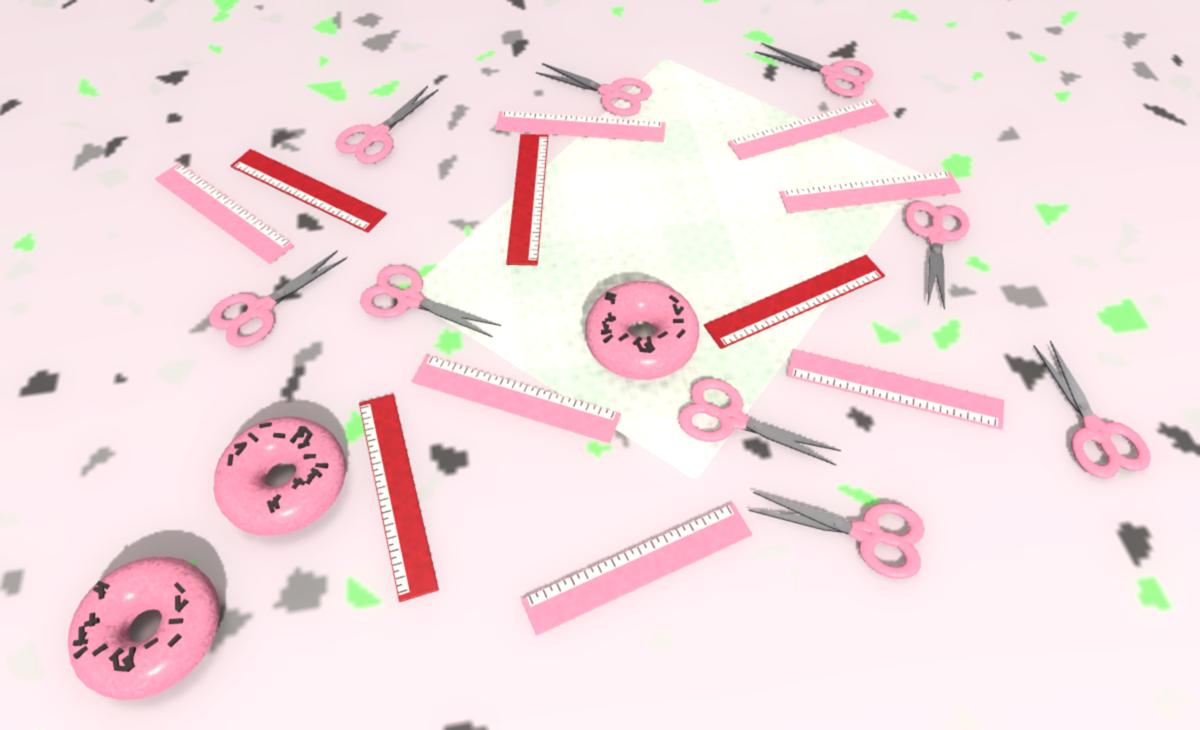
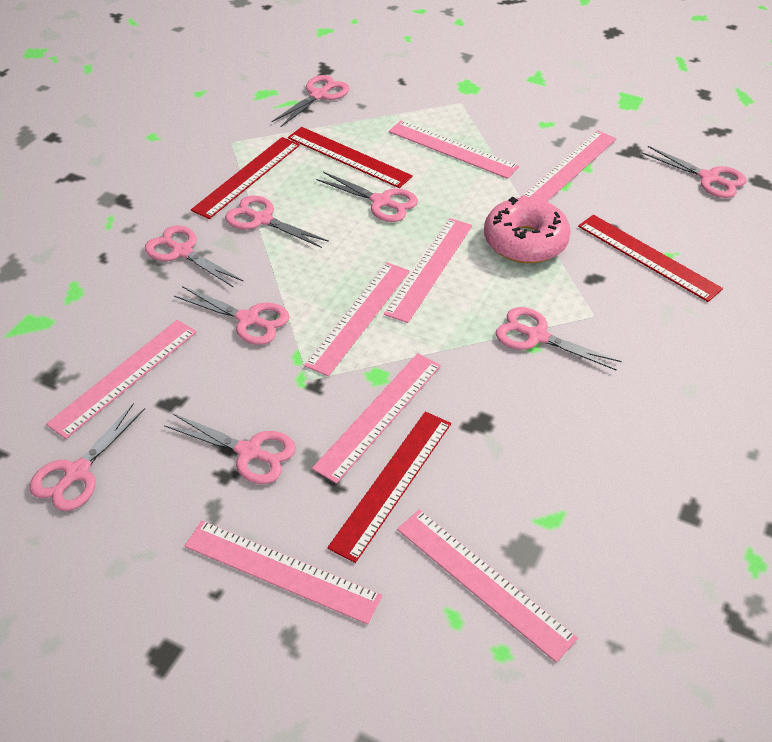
pink donut: [68,557,219,700] [214,416,346,536] [585,281,699,380] = 3 -> [484,197,571,263] = 1
pink ruler: [155,163,294,264] [412,355,621,443] [495,111,665,142] [521,503,752,635] [728,99,889,160] [780,171,961,213] [787,349,1004,430] = 7 -> [46,320,197,439] [184,521,382,624] [304,262,410,376] [312,353,441,484] [384,218,472,323] [389,121,519,179] [397,509,578,662] [521,130,617,201] = 8

